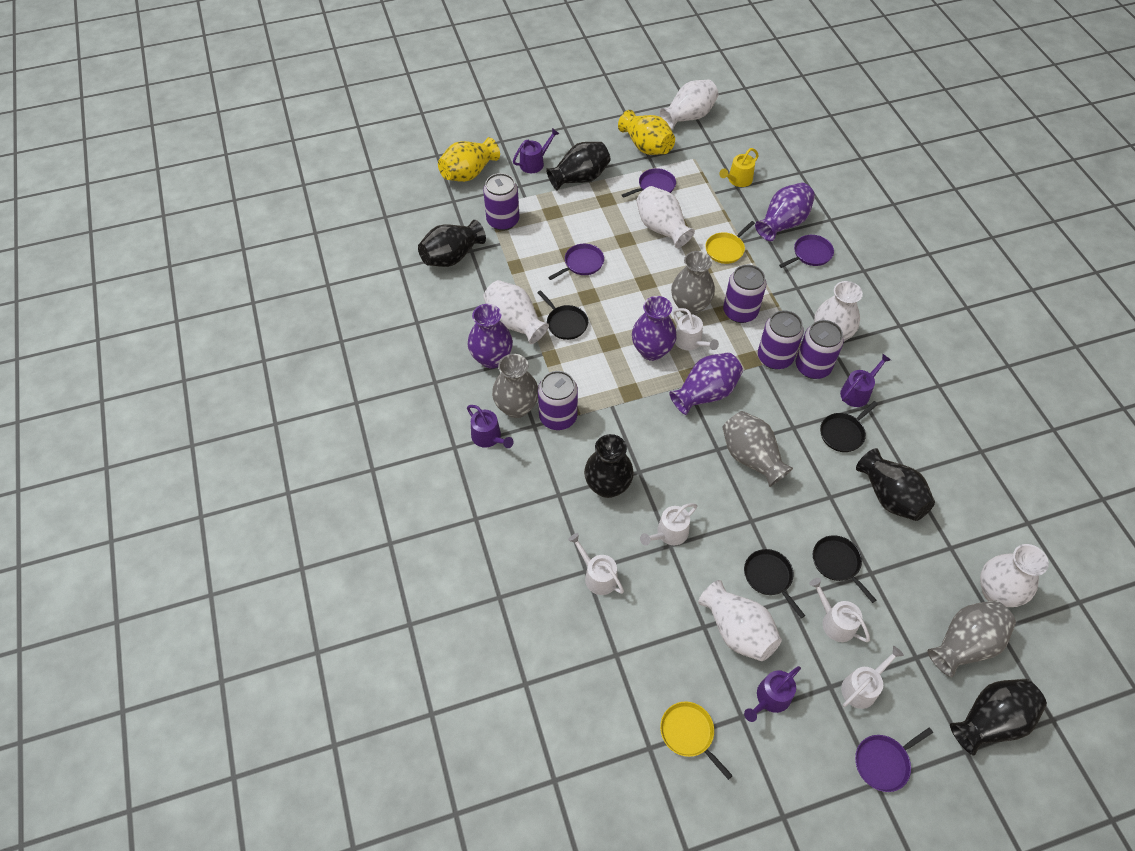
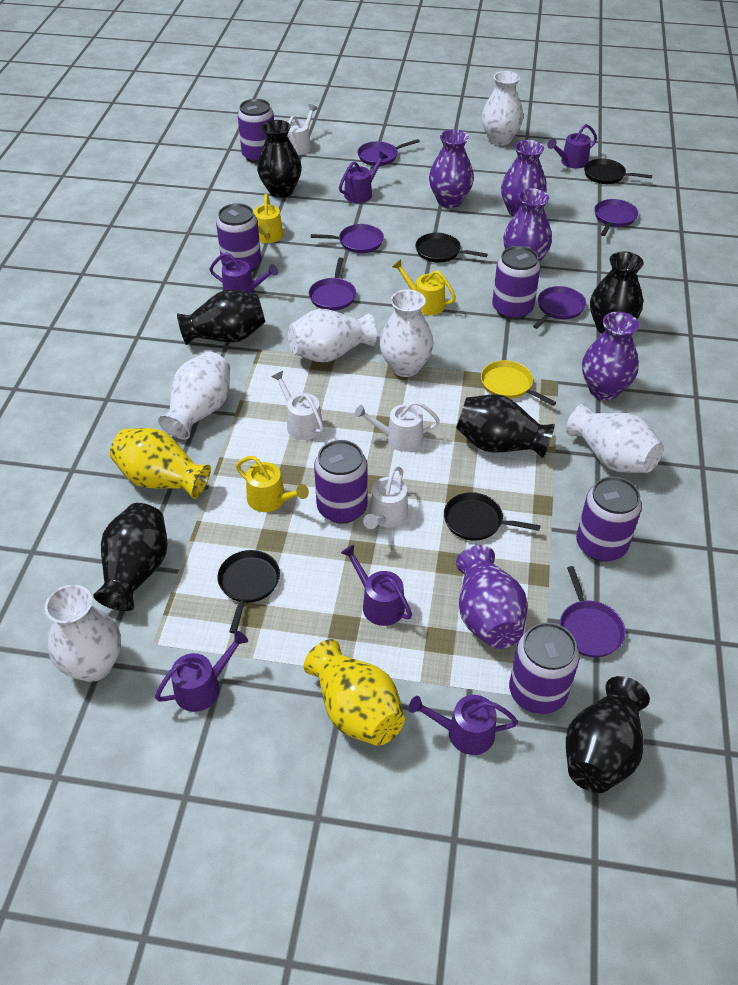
black vase: [418,220,486,267] [546,142,611,191] [584,434,634,498] [856,448,935,521] [950,679,1047,755] = 5 -> [93,503,167,611] [177,290,265,345] [257,120,302,198] [456,394,555,458] [566,676,650,793] [590,251,644,334] = 6
grey vase: [492,354,538,418] [671,251,715,315] [722,411,793,487] [927,600,1016,677] = 4 -> none = 0
purple can: [483,173,520,231] [538,371,578,430] [723,265,766,323] [758,310,804,369] [796,320,844,379] = 5 -> [216,203,261,272] [238,99,274,163] [314,440,368,524] [492,246,541,320] [509,622,580,714] [576,476,642,562] = 6
purple pan: [548,244,604,280] [622,168,676,198] [779,235,834,268] [855,728,933,792] = 4 -> [309,257,356,311] [311,224,384,253] [357,139,420,166] [533,286,586,329] [560,566,626,658] [594,199,638,236] = 6
purple vase: [468,304,513,368] [632,296,677,361] [669,352,743,415] [755,183,815,241] = 4 -> [429,129,474,208] [456,545,528,649] [501,140,547,217] [503,189,552,263] [582,312,639,400] = 5
purple watering can: [467,405,514,448] [513,128,559,173] [744,666,801,722] [840,354,891,407] = 4 -> [155,631,248,712] [209,252,278,293] [339,151,388,203] [341,545,412,626] [409,695,518,755] [547,124,597,169] = 6
white watering can: [568,533,624,595] [640,503,697,546] [673,308,719,351] [809,578,870,642] [841,646,904,709] = 5 -> [271,371,324,440] [287,104,318,155] [354,401,440,452] [363,466,408,529] = 4
yellow pan: [660,701,733,780] [705,221,755,264] = 2 -> [481,360,556,406] = 1
yellow watering can: [719,148,759,187] = 1 -> [236,456,309,512] [253,194,283,243] [392,259,456,315] = 3

